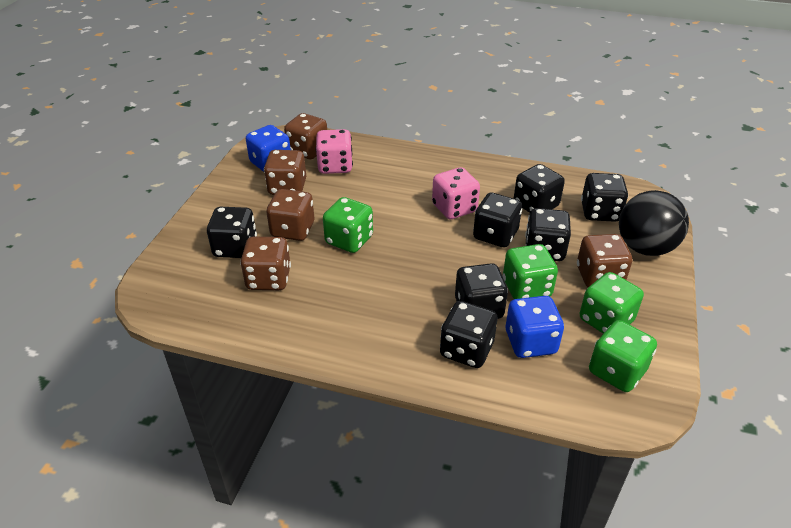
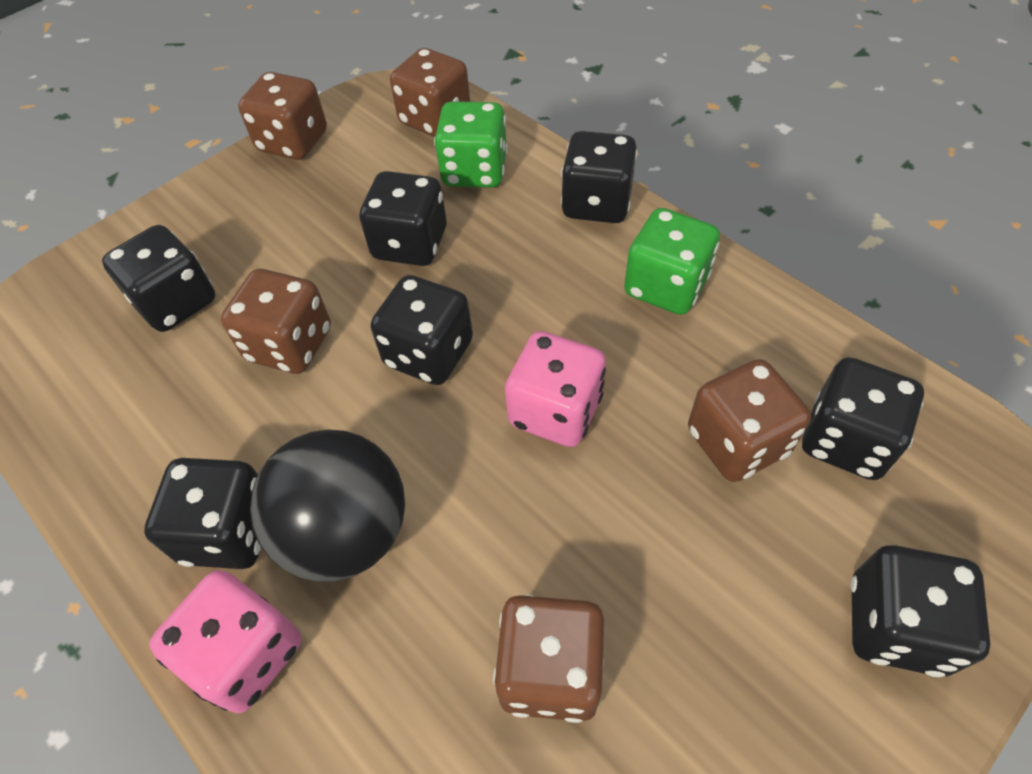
blue dice: [246,125,291,172] [506,296,564,358] = 2 -> none = 0
green dice: [323,197,373,253] [503,244,558,299] [580,272,644,334] [589,320,657,392] = 4 -> [434,101,508,188] [624,208,720,315] = 2

